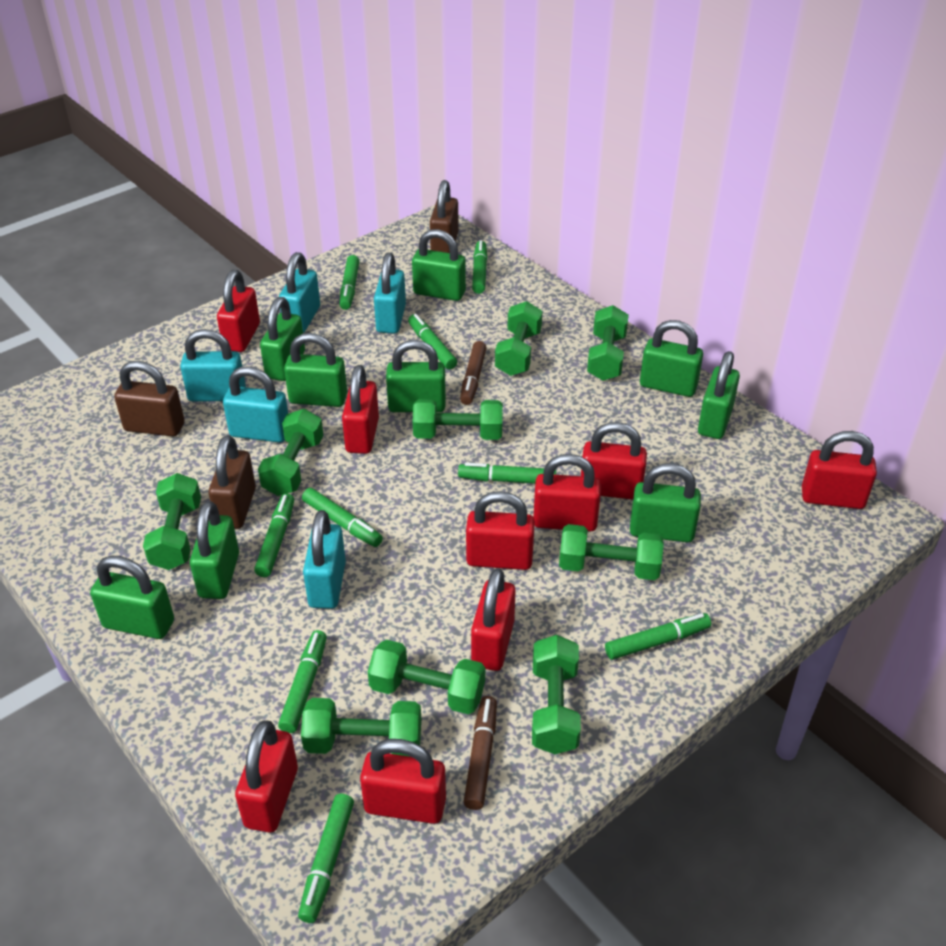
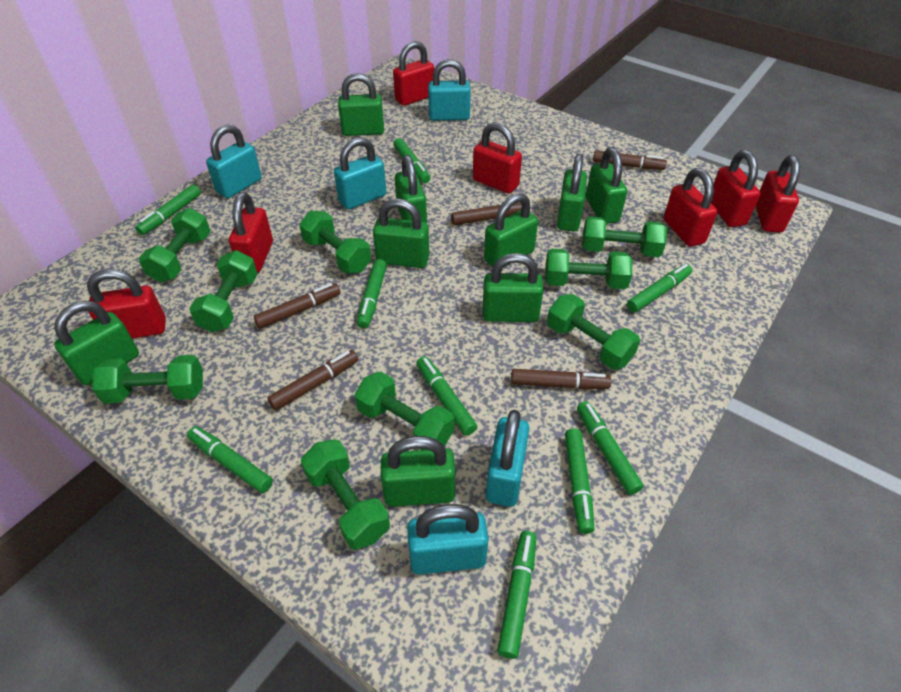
brown marker: [460,341,487,405] [464,696,497,810] = 2 -> [254,283,340,329] [267,350,358,410] [451,203,522,225] [511,369,611,389] [593,150,667,170] = 5
brown padlock: [114,361,184,436] [208,435,256,529] [430,180,459,253] = 3 -> none = 0
red padlock: [217,270,260,352] [235,720,298,833] [342,365,379,454] [360,739,446,824] [466,491,535,570] [471,568,516,671] [533,454,601,532] [581,422,647,500] [802,431,877,509] = 9 -> [87,269,166,339] [229,192,273,273] [393,41,434,106] [473,122,522,194] [664,168,718,247] [711,150,760,227] [756,155,800,233] = 7

